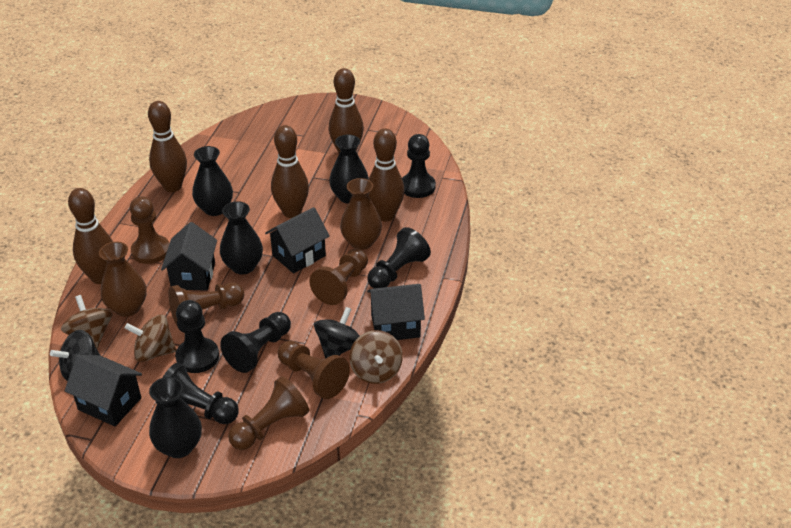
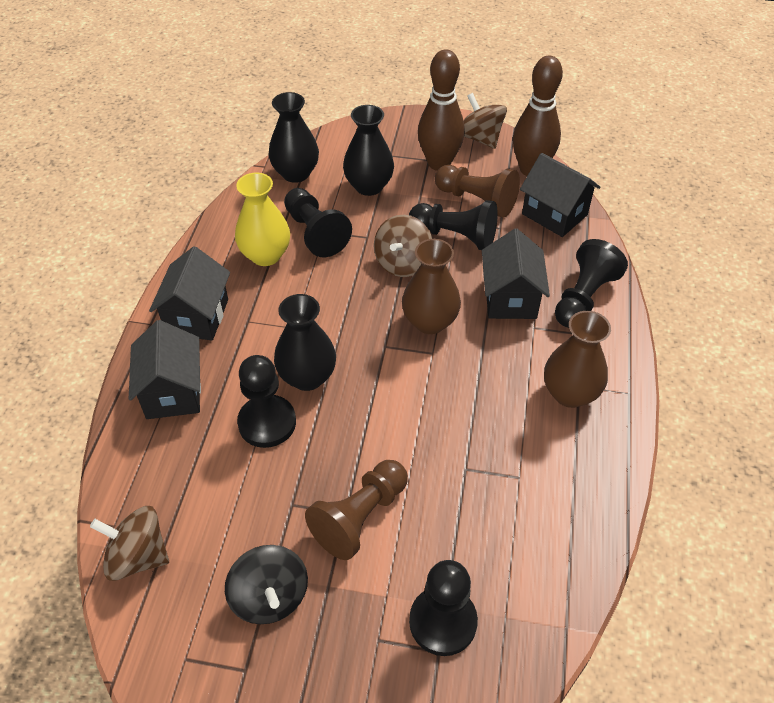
black spinning top: [50,330,101,381] [314,307,360,358] = 2 -> [225,545,308,624] = 1
black vase: [149,377,202,458] [192,146,233,216] [220,201,263,274] [329,134,369,204] = 4 -> [268,92,319,183] [274,294,336,391] [343,105,394,196] = 3
brown bowling pin: [68,188,113,284] [148,101,187,192] [271,125,309,218] [329,68,364,153] [368,128,404,222] = 5 -> [418,49,465,171] [513,56,563,176] = 2
brown pawn: [130,196,169,264] [168,282,244,325] [228,376,309,450] [278,341,350,399] [309,248,368,305] = 5 -> [305,460,408,560] [435,165,520,218] = 2
yellow vase: none = 0 -> [235,173,290,266] = 1

